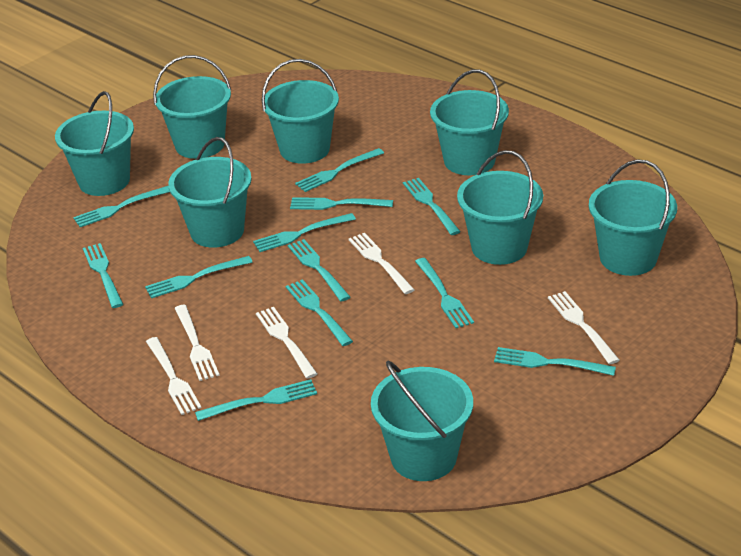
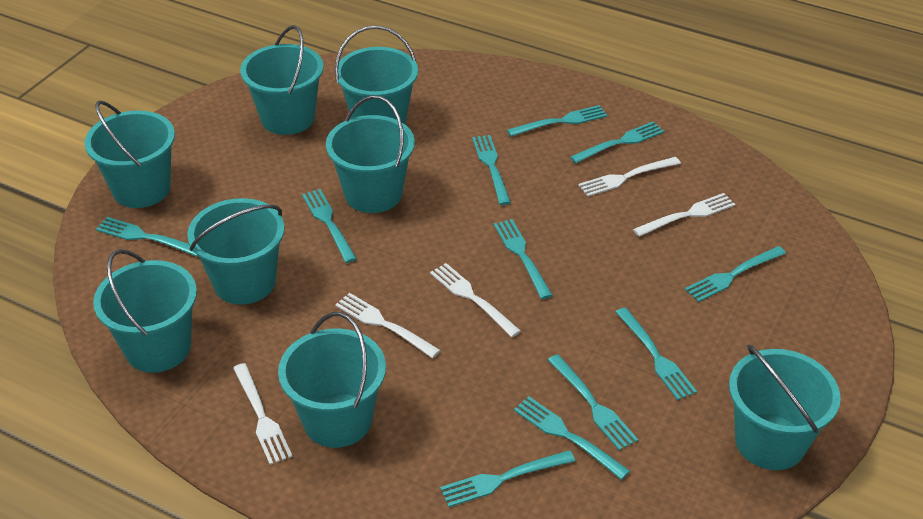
turquoise fork: [73,186,170,227] [83,243,123,308] [145,256,253,298] [195,379,317,421] [253,213,356,252] [286,279,353,346] [288,239,350,302] [290,197,393,210] [295,148,384,192] [403,178,461,235] [415,258,474,328] [494,347,616,376] = 12 -> [96,217,198,257] [302,189,357,263] [440,450,575,507] [472,135,511,205] [494,219,553,299] [507,105,607,137] [514,396,630,480] [548,354,638,450] [570,122,664,163] [616,307,697,400] [685,246,786,302] = 11

